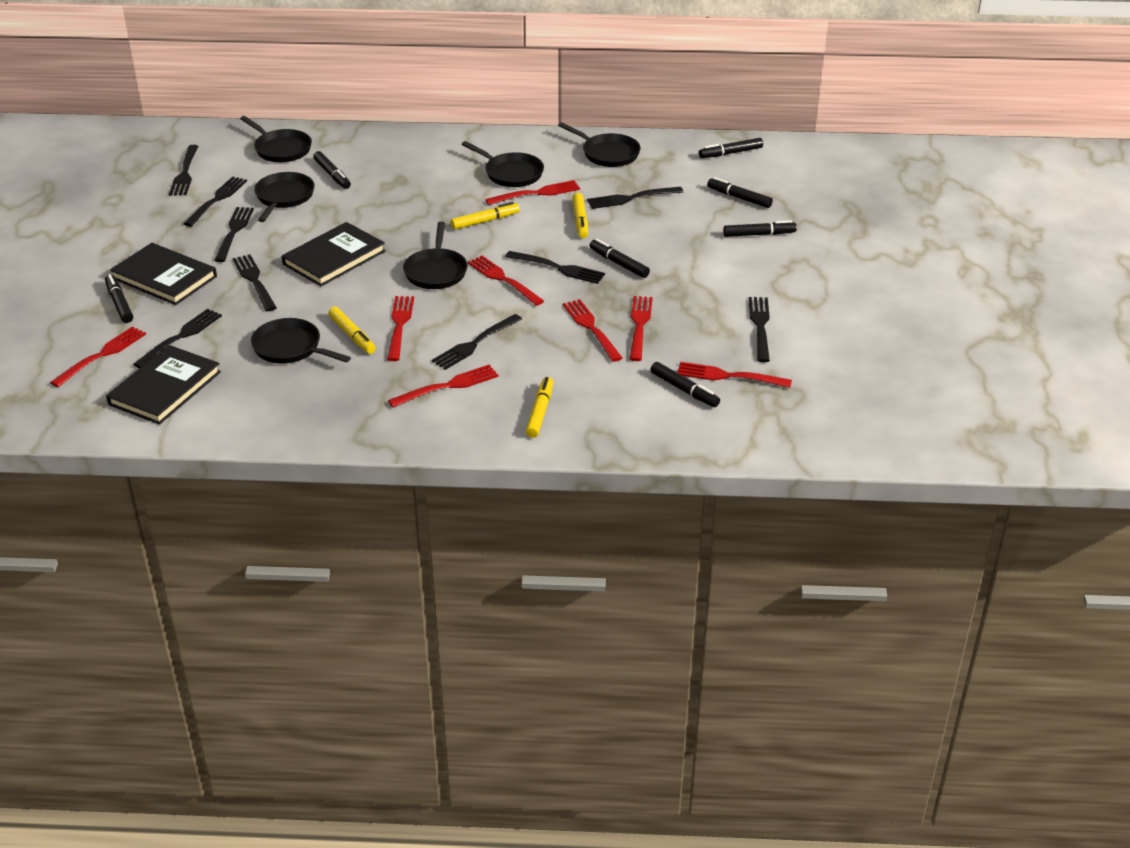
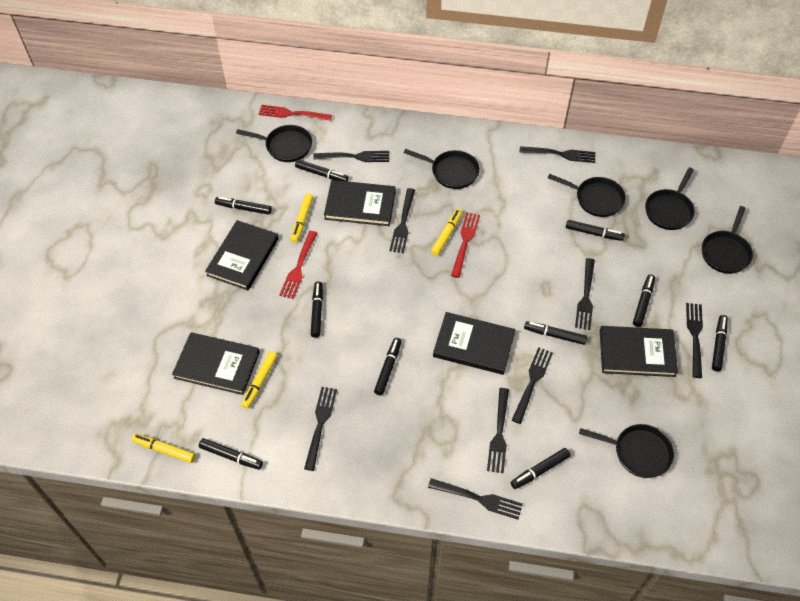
black book: [106,345,221,425] [110,243,217,305] [282,222,386,286] = 3 -> [172,332,260,395] [205,220,279,290] [324,180,396,226] [433,312,515,375] [600,326,678,377] = 5
black marker: [105,274,133,323] [313,151,351,189] [590,239,650,278] [650,362,720,407] [699,138,763,158] [707,177,773,208] [723,220,797,237] = 7 -> [199,438,263,470] [215,197,272,215] [295,159,348,181] [311,282,323,338] [374,338,402,395] [511,448,571,489] [524,321,587,345] [566,220,625,241] [633,274,655,327] [712,315,728,371] = 10
red fork: [50,326,146,387] [387,296,414,361] [388,365,499,407] [467,256,544,306] [485,180,580,205] [563,299,622,362] [629,296,653,361] [677,362,792,388] = 8 -> [259,105,332,121] [279,231,317,299] [451,212,480,278] = 3

